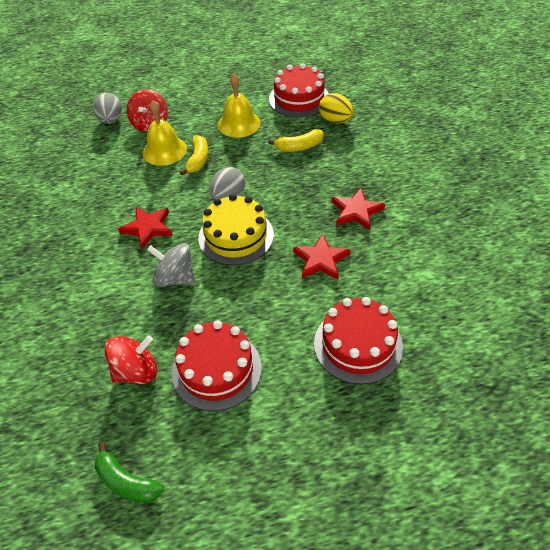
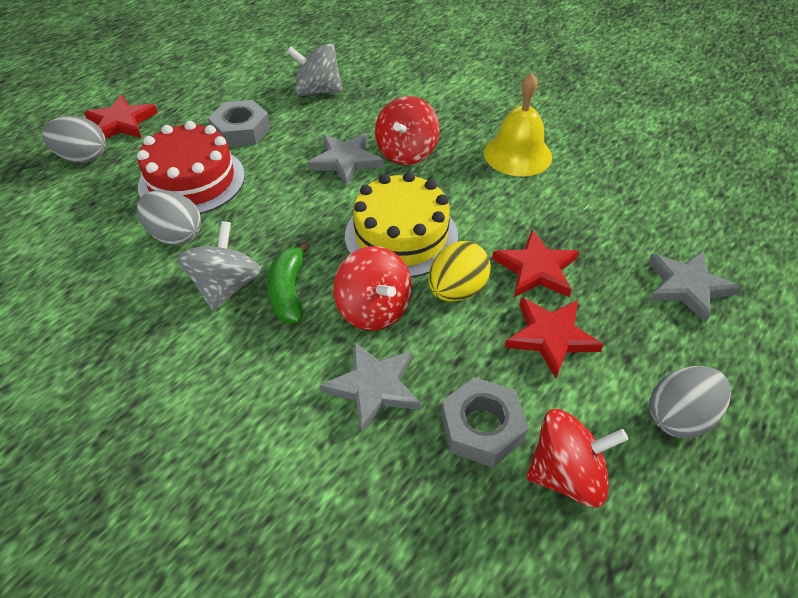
grey egg: [93,93,122,124] [209,167,245,200] = 2 -> [42,116,106,163] [137,190,201,245] [649,366,731,438] = 3
grey nut: none = 0 -> [208,100,270,147] [441,377,528,467] = 2
grey spinning top: [147,243,195,287] = 1 -> [177,221,261,310] [287,43,342,96] = 2
grey star: none = 0 -> [308,133,383,186] [320,342,420,433] [648,251,741,323] = 3
red cake: [172,320,262,411] [269,63,329,117] [314,297,403,385] = 3 -> [137,121,245,214] = 1
red spinning top: [105,335,157,384] [127,89,168,132] = 2 -> [333,246,412,331] [375,96,440,165] [526,409,628,508] = 3
yellow banana: [180,135,208,176] [268,129,324,152] = 2 -> none = 0
yellow bell: [142,100,187,166] [218,73,261,138] = 2 -> [484,73,552,177] = 1

